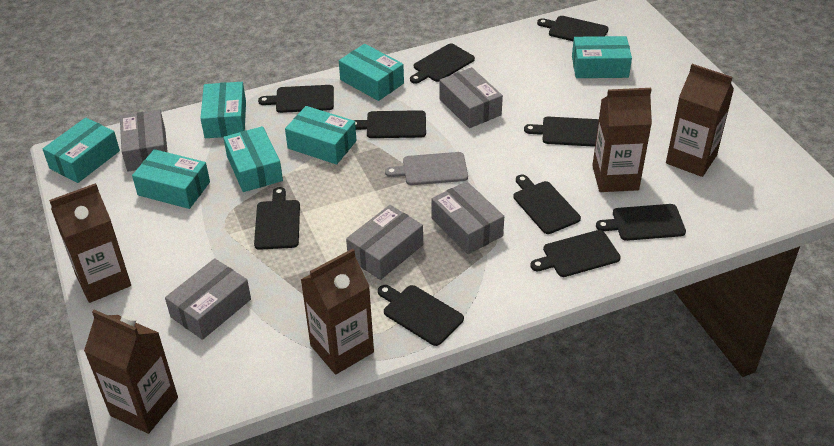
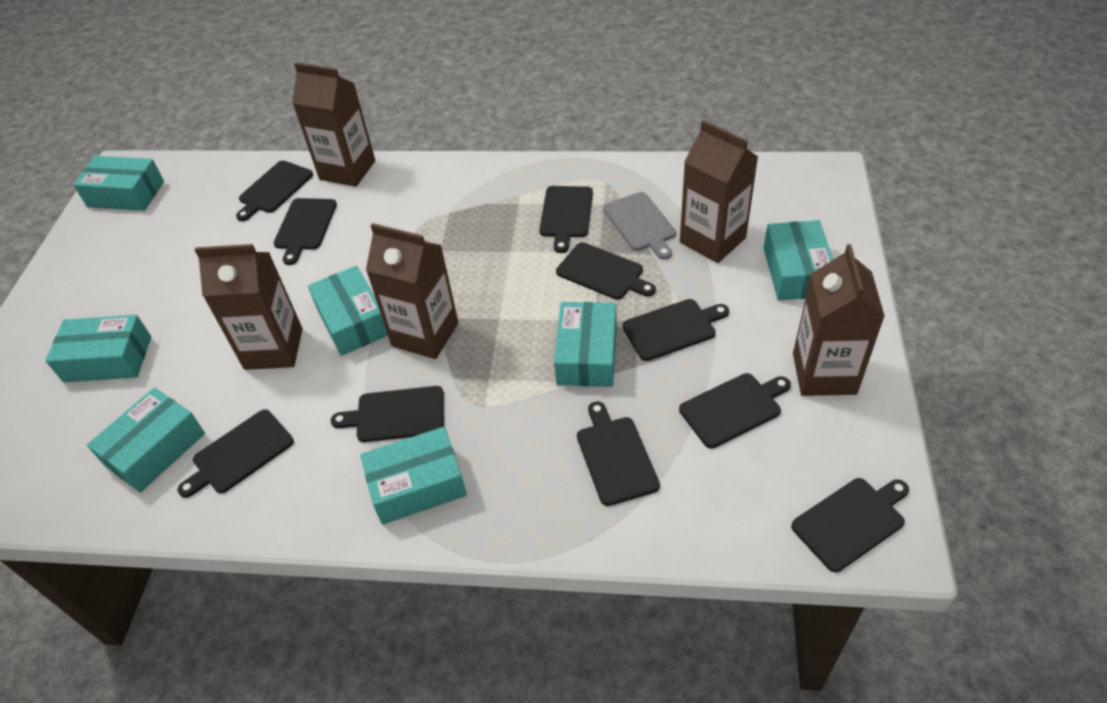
grey box: [120,110,168,172] [165,258,251,340] [346,205,423,280] [431,181,504,254] [439,67,503,128] = 5 -> none = 0

